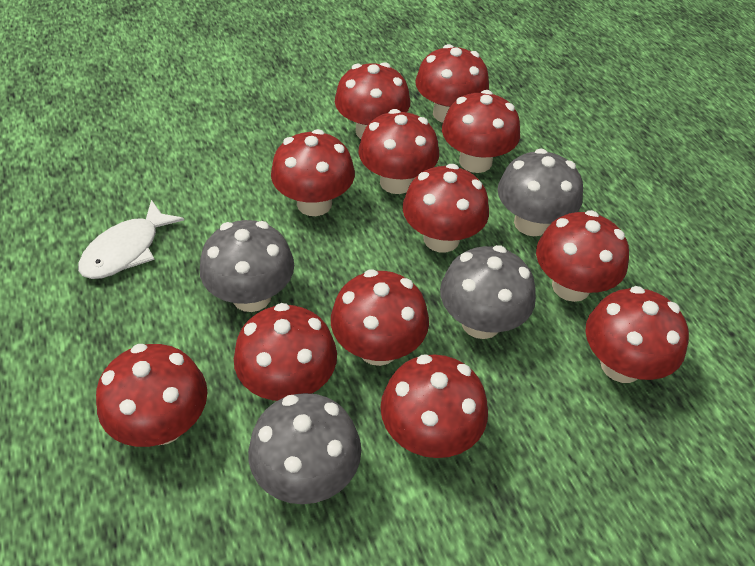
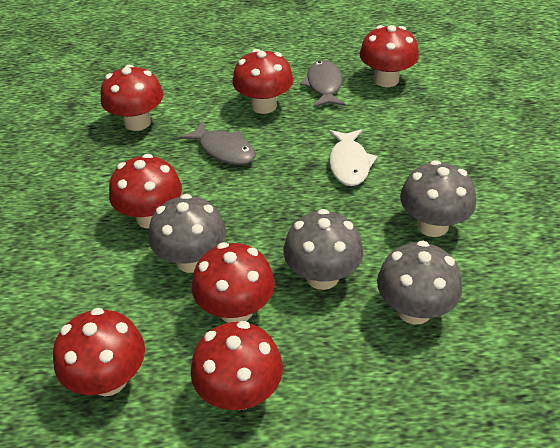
grey fish: none = 0 -> [179,121,256,165] [300,60,345,107] = 2
red mushroom: [96,344,208,447] [234,303,337,401] [271,129,355,216] [331,269,429,366] [335,62,410,139] [358,109,439,194] [380,355,488,458] [403,164,489,252] [415,44,489,123] [442,90,520,173] [536,210,629,302] [585,286,689,383] = 12 -> [53,308,145,396] [101,65,163,131] [109,154,182,229] [191,321,283,410] [192,242,275,323] [232,49,293,114] [360,25,419,87] = 7

